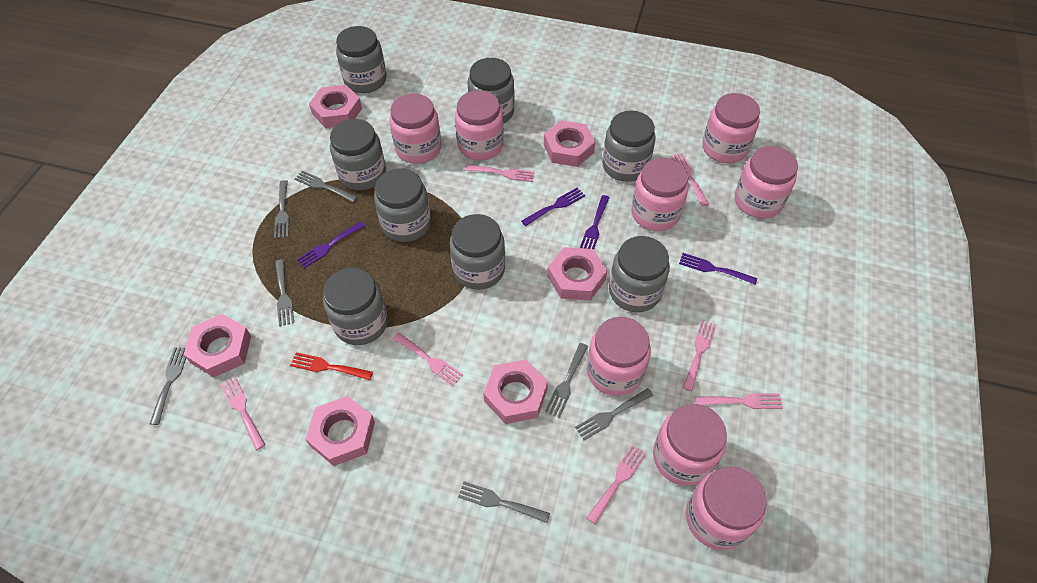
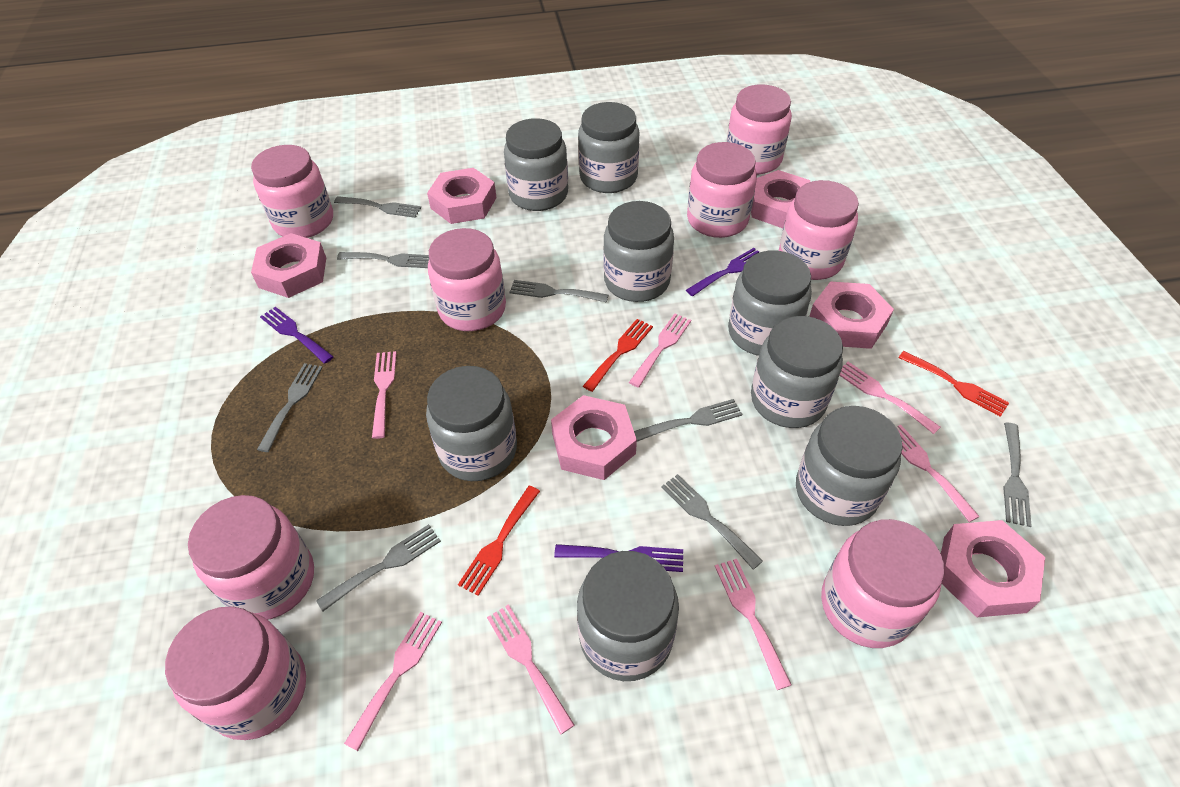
grey fork: [150,347,186,425] [274,180,289,239] [275,259,294,326] [294,170,358,203] [458,481,550,523] [545,343,588,418] [575,388,653,440] = 7 -> [257,363,323,452] [316,524,441,611] [334,196,421,218] [337,252,429,268] [510,280,608,303] [634,399,743,442] [661,474,763,570] [1003,423,1032,527] = 8
purple fork: [297,222,365,268] [521,188,585,226] [580,195,610,250] [679,253,757,285] = 4 -> [260,307,334,364] [554,544,683,572] [686,248,759,296] = 3
red fork: [290,352,373,380] = 1 -> [458,486,540,596] [583,319,653,392] [898,351,1009,417] = 3

